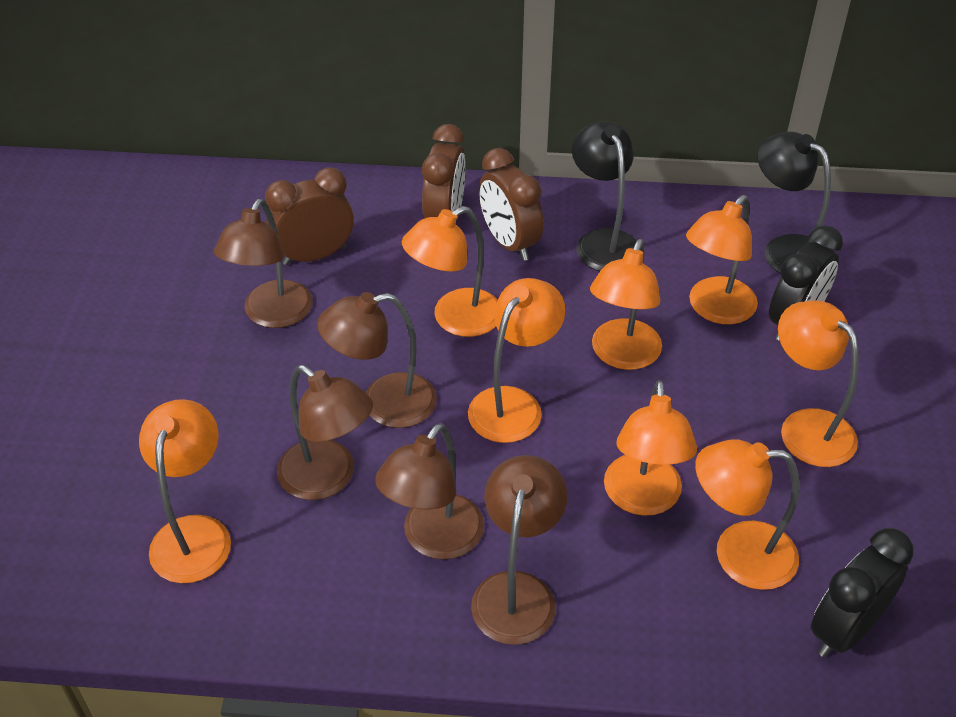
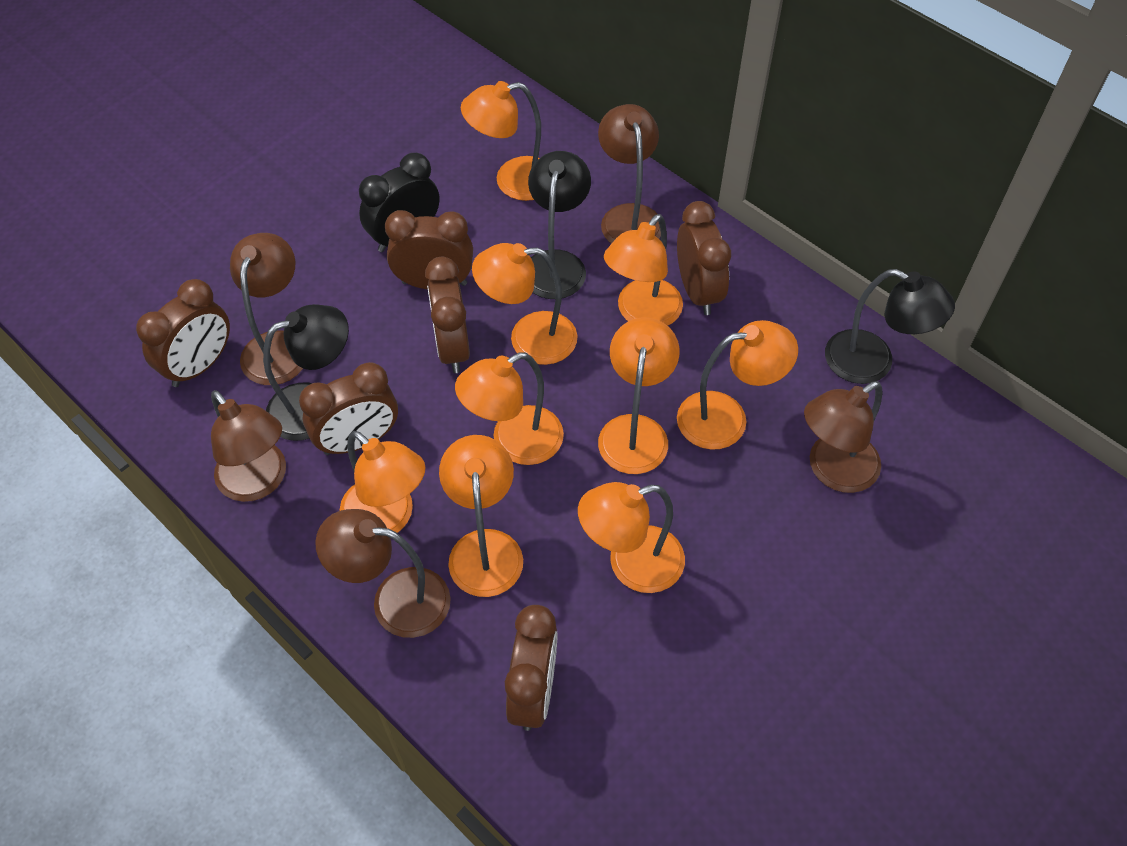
black clock: [769,225,843,341] [811,528,914,657] = 2 -> [359,153,439,252] = 1
black lamp: [572,121,637,271] [757,132,831,274] = 2 -> [263,304,349,441] [528,151,591,299] [825,269,955,384] = 3
brown clock: [265,167,354,265] [422,124,466,219] [479,148,543,261] = 3 -> [136,279,230,387] [299,362,398,455] [385,210,473,289] [425,257,470,373] [505,605,558,731] [677,201,731,315] = 6
orange lamp: [139,399,231,583] [402,206,498,337] [468,278,566,443] [590,239,662,370] [604,380,697,516] [686,195,758,324] [695,439,800,590] [778,301,859,467] = 8 -> [340,431,426,533] [439,435,523,597] [455,352,564,465] [461,81,541,201] [472,243,577,365] [578,482,685,593] [598,317,680,474] [604,214,683,326] [677,320,798,450] = 9

